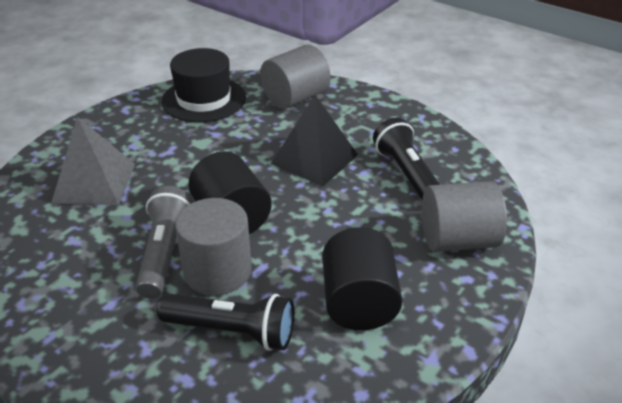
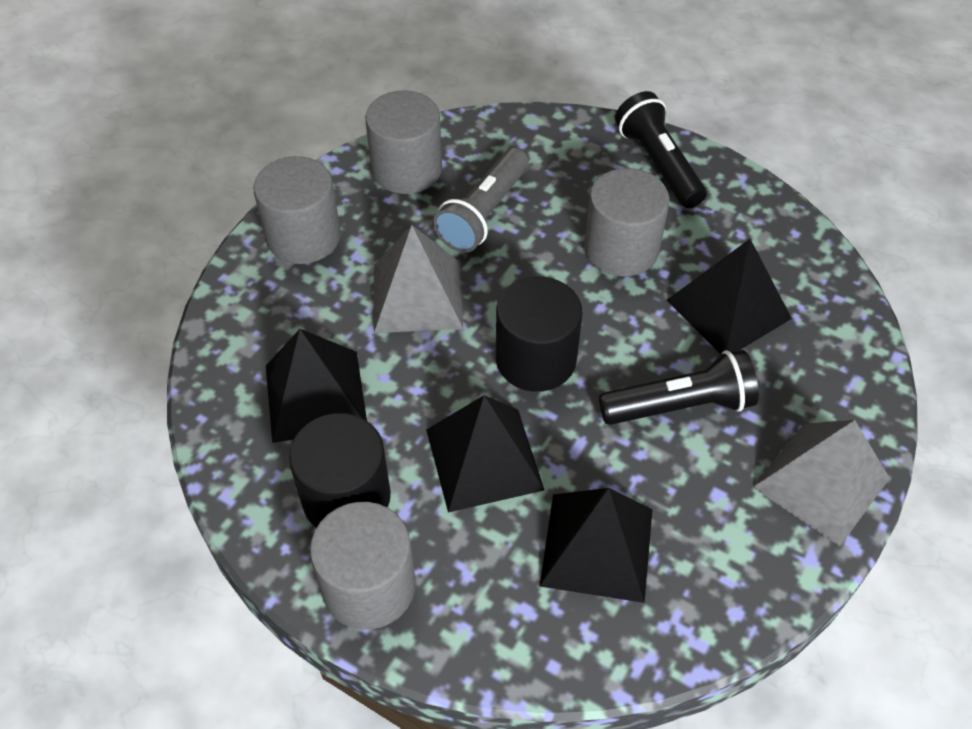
black hat: [162,48,246,122] = 1 -> none = 0
black pyramid: [271,95,358,187] = 1 -> [266,329,367,443] [426,395,544,512] [540,488,653,603] [667,239,792,354] = 4
grey cylinder: [175,198,252,296] [260,45,331,109] [422,181,507,252] = 3 -> [253,156,341,264] [310,502,415,630] [365,91,442,194] [584,168,669,277] = 4
grey pyramid: [51,117,135,205] = 1 -> [374,225,463,333] [753,420,890,546] = 2

